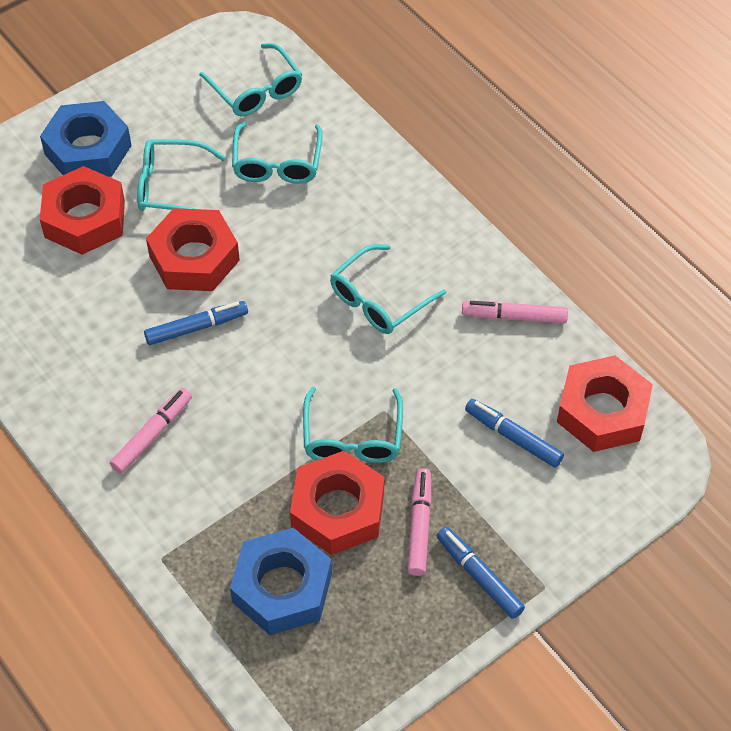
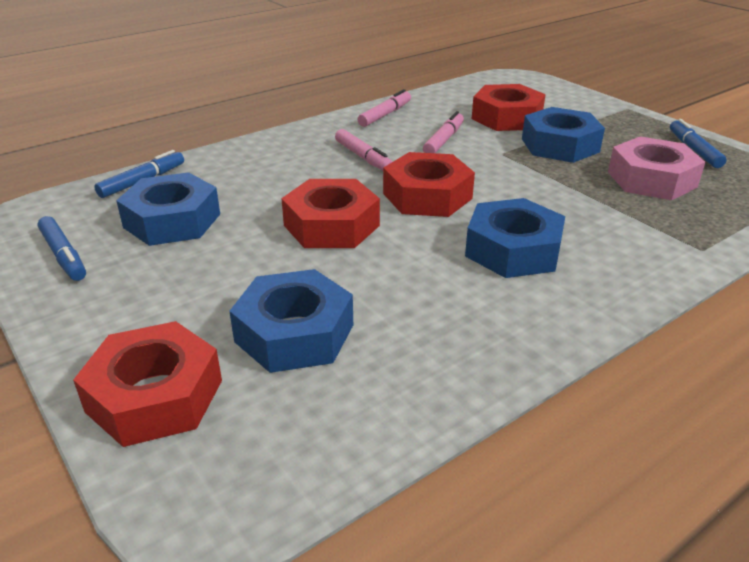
blue nut: [40,101,132,177] [230,527,332,635] = 2 -> [116,172,220,246] [229,269,353,373] [465,198,565,278] [522,107,605,163] = 4
pink nut: none = 0 -> [608,137,705,200] = 1
turquoise glasses: [137,139,226,211] [199,43,302,116] [232,122,323,184] [303,387,403,463] [330,244,446,334] = 5 -> none = 0

